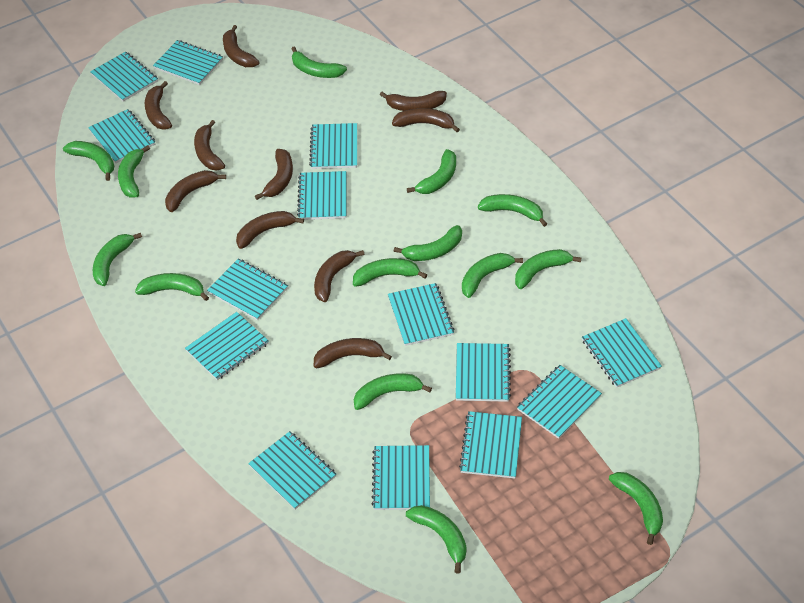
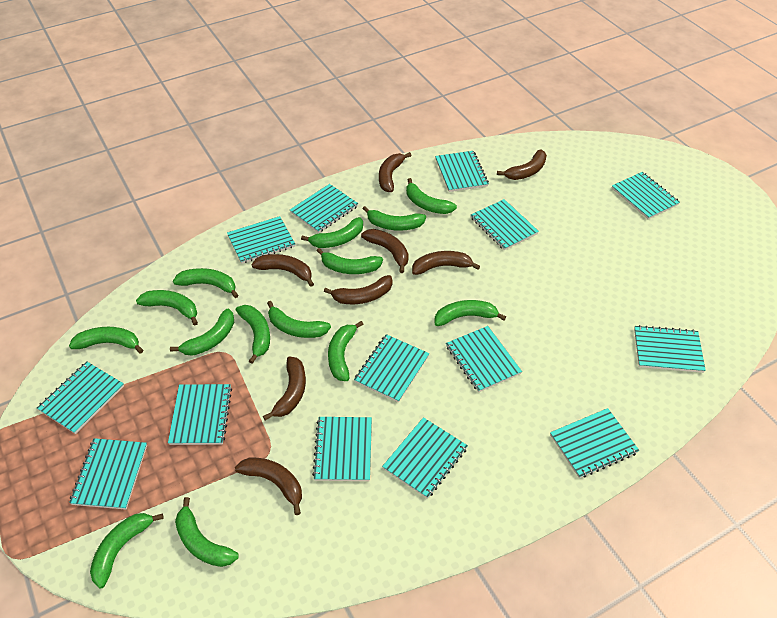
brown banana: [145,81,172,130] [165,170,226,212] [194,120,225,170] [223,25,259,67] [236,211,304,249] [255,149,293,200] [314,250,365,302] [314,338,392,368] [380,91,447,111] [392,108,460,132] = 10 -> [235,458,302,515] [251,254,314,287] [263,357,306,420] [324,275,393,304] [361,229,409,273] [379,152,412,192] [412,251,480,275] [497,149,547,180] = 8

